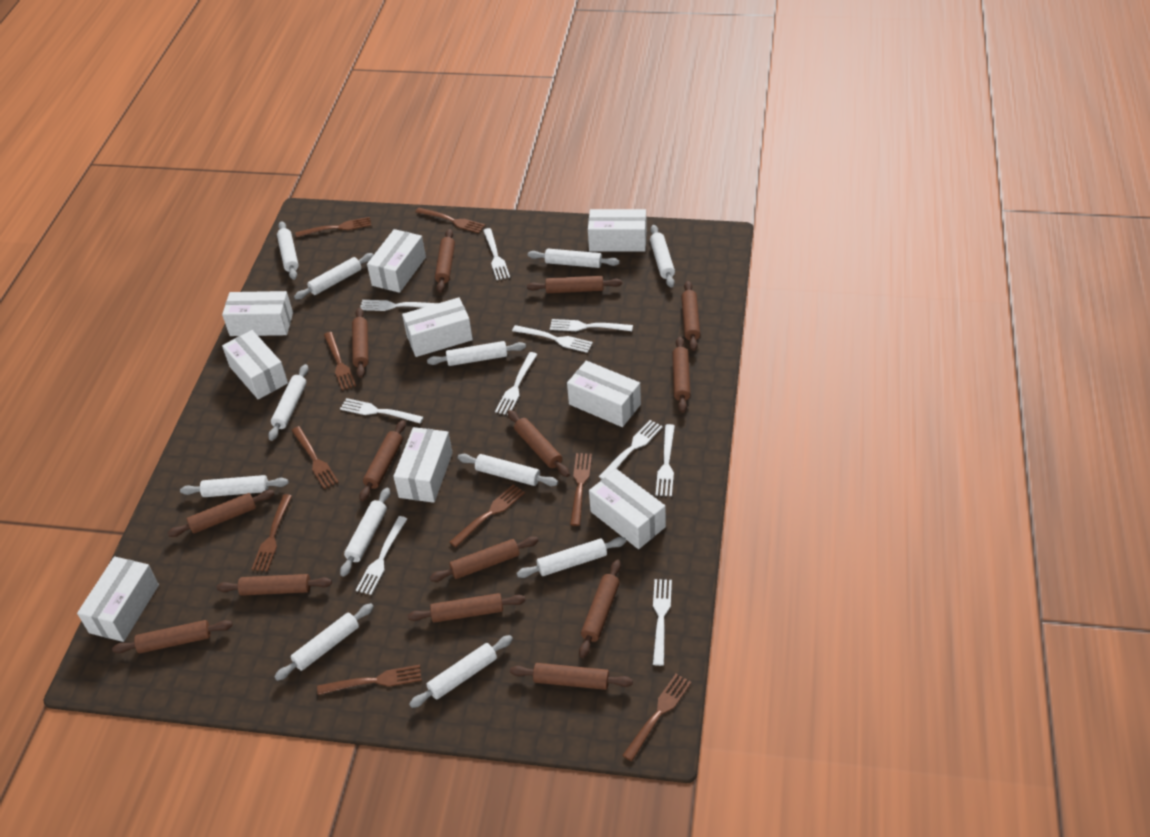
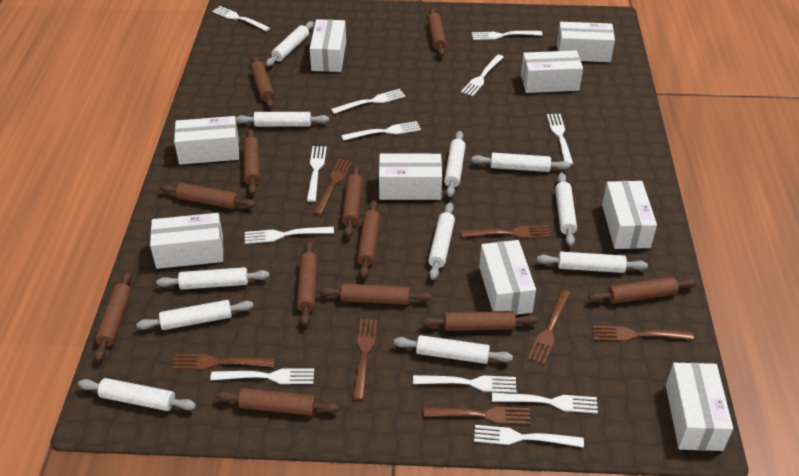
brown fork: [251,494,292,572] [291,426,338,489] [295,217,371,238] [317,665,422,695] [324,332,356,390] [415,208,485,233] [449,484,525,547] [570,453,592,526] [622,674,692,761] = 9 -> [172,354,275,370] [313,159,353,215] [353,319,378,400] [424,407,531,425] [461,225,551,238] [528,290,571,365] [592,326,694,341] = 7
brown rolling pin: [112,620,233,653] [168,490,274,537] [217,574,332,596] [352,308,369,378] [359,420,406,501] [408,593,526,623] [430,536,539,582] [435,229,455,293] [508,410,570,477] [510,663,633,690] [527,276,622,293] [579,559,621,658] [672,337,690,413] [681,281,700,351] = 14 -> [94,270,132,362] [159,183,256,209] [215,388,340,416] [243,129,260,195] [250,55,274,108] [297,240,317,326] [319,283,432,305] [342,165,363,237] [357,200,380,278] [422,311,538,331] [427,8,446,56] [588,277,697,304] = 12
white fork: [340,398,424,424] [356,516,407,595] [360,300,438,311] [483,228,510,280] [495,352,537,415] [512,325,593,353] [550,319,633,331] [599,420,663,479] [653,579,672,666] [655,424,675,496] = 10 -> [210,368,314,384] [212,6,270,31] [245,227,334,244] [307,146,327,202] [331,89,405,114] [341,121,421,141] [413,375,517,393] [461,55,504,96] [472,31,543,40] [474,425,584,448] [492,392,598,413] [547,114,573,165] = 12
white rolling pin: [180,475,288,497] [268,364,308,441] [275,603,374,681] [277,221,299,280] [294,253,374,299] [340,488,390,577] [409,635,513,708] [427,341,526,366] [458,454,558,486] [517,537,626,578] [528,249,620,268] [650,225,675,288] = 12 -> [78,378,196,411] [136,300,254,330] [157,267,270,290] [236,112,329,127] [266,21,314,66] [394,335,513,364] [428,202,455,280] [444,131,466,197] [472,153,570,172] [537,252,648,273] [555,172,577,246] = 11

